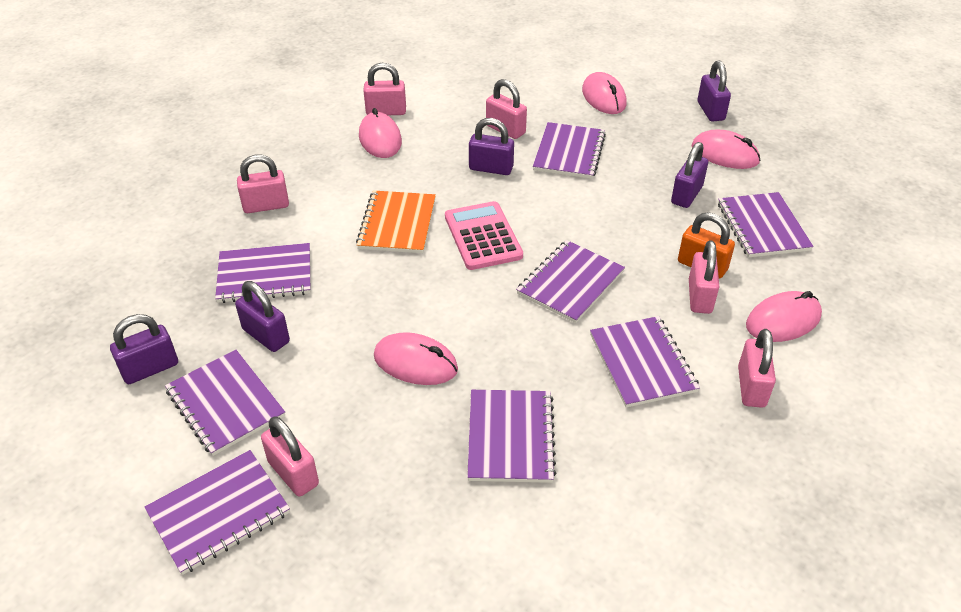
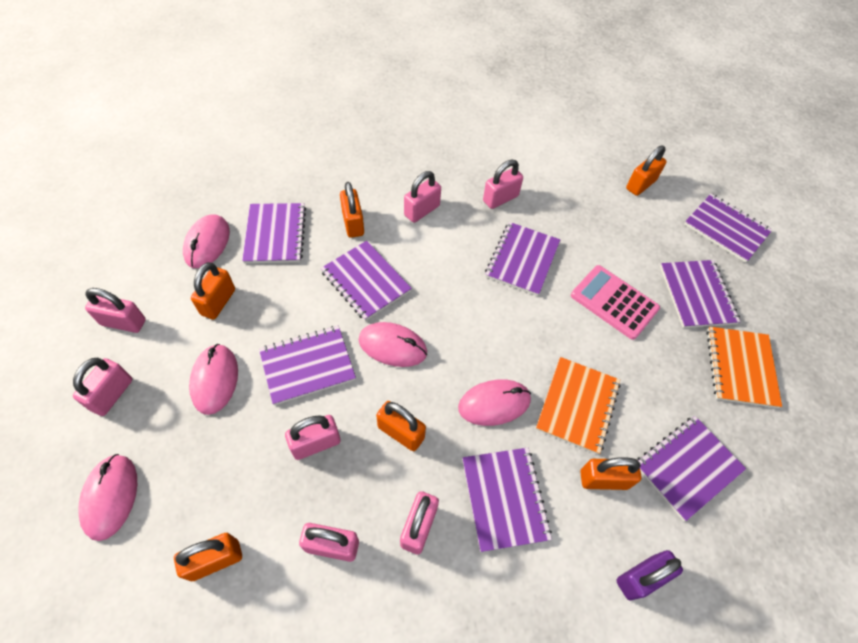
orange notebook: [356,190,436,253] = 1 -> [536,357,621,454] [706,326,782,408] = 2
orange padlock: [678,212,735,279] = 1 -> [174,533,242,582] [191,262,235,320] [340,182,364,238] [376,401,426,451] [580,457,641,490] [626,146,667,196] = 6
pink padlock: [237,155,289,213] [261,416,319,496] [363,63,406,115] [486,79,527,139] [689,240,719,314] [738,329,776,408] = 6 -> [73,358,132,416] [85,288,146,333] [285,415,341,460] [299,523,359,562] [400,491,439,555] [404,171,441,223] [483,159,523,209] = 7
purple padlock: [110,314,178,384] [235,281,290,352] [469,118,514,175] [671,142,708,208] [697,60,731,122] = 5 -> [616,550,683,601] = 1

